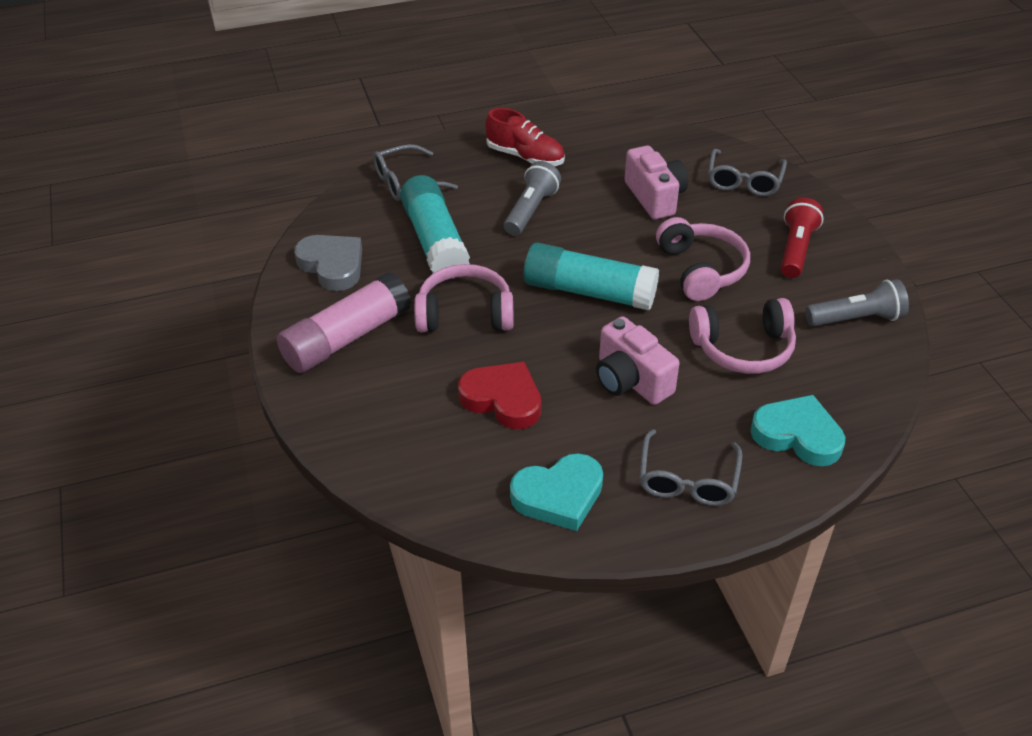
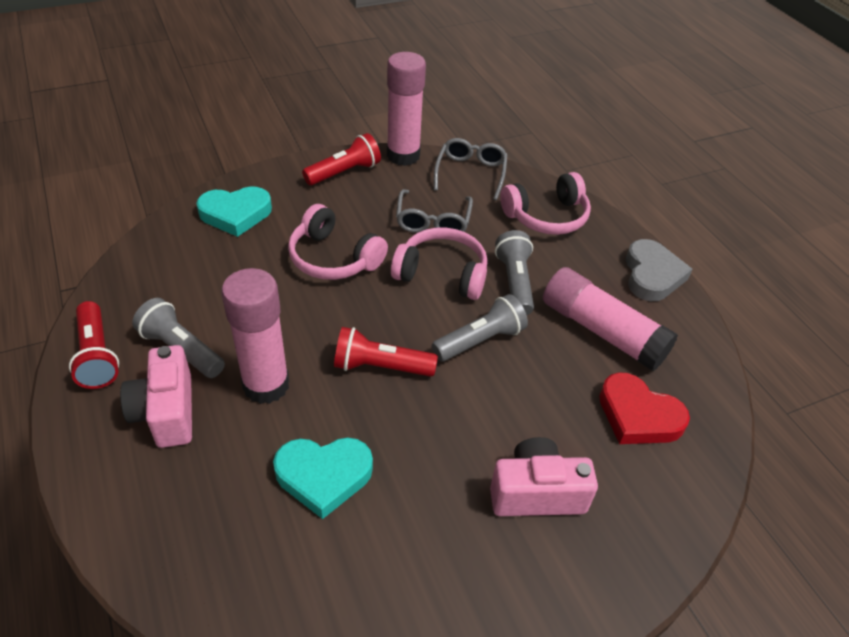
grey flashlight: [504,161,561,236] [805,279,909,327] = 2 -> [132,298,225,378] [432,294,528,362] [495,230,534,315] = 3
grey glasses: [373,144,458,201] [639,429,742,506] [708,149,787,196] = 3 -> [396,189,473,232] [434,138,507,200] = 2
pink glue stick: [277,272,411,373] = 1 -> [221,268,289,404] [387,52,426,166] [543,267,678,371] = 3
red flashlight: [781,198,824,278] = 1 -> [69,301,119,389] [302,133,381,185] [334,327,438,377] = 3
red shoe: [485,108,565,166] = 1 -> none = 0
turquoise glue stick: [400,175,470,279] [524,242,659,310] = 2 -> none = 0

